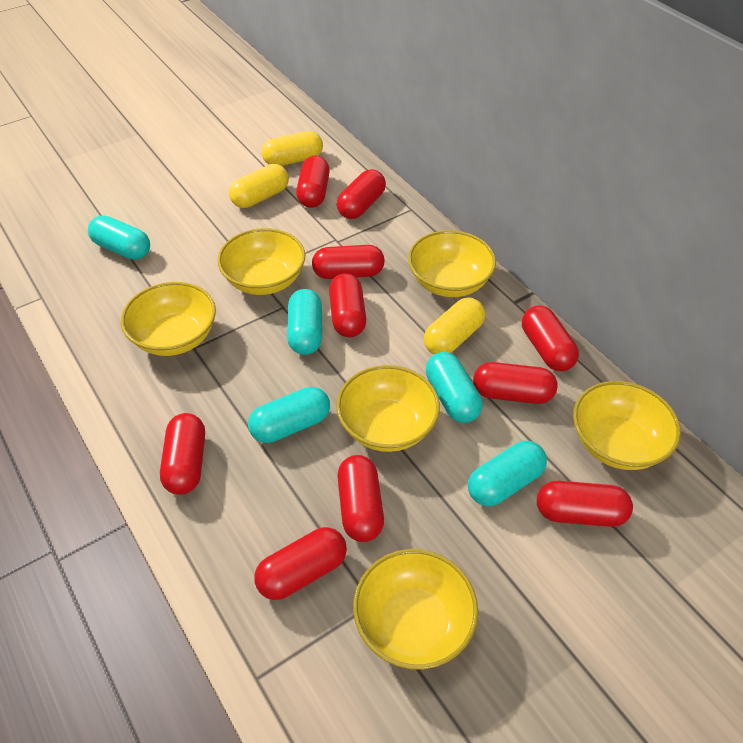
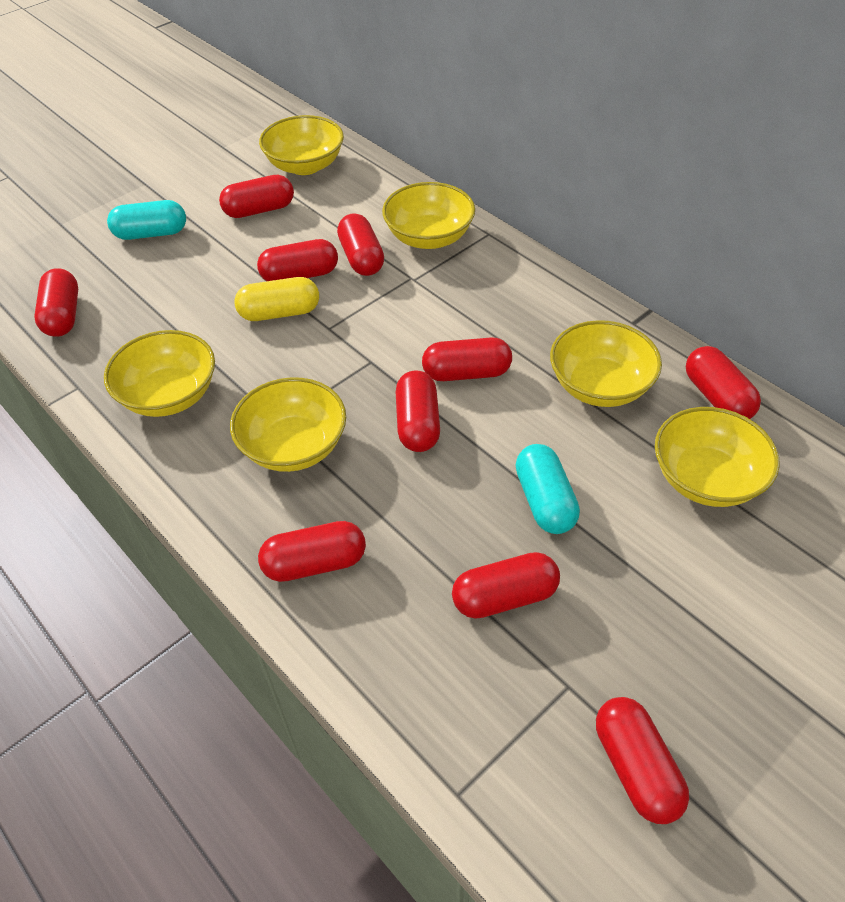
turquoise capsule: [88,215,150,260] [248,387,330,443] [287,289,322,355] [426,352,482,423] [468,441,547,506] = 5 -> [107,200,186,240] [516,444,580,534] = 2
yellow capsule: [229,164,289,208] [261,131,323,166] [424,298,485,354] = 3 -> [234,277,319,321] = 1

